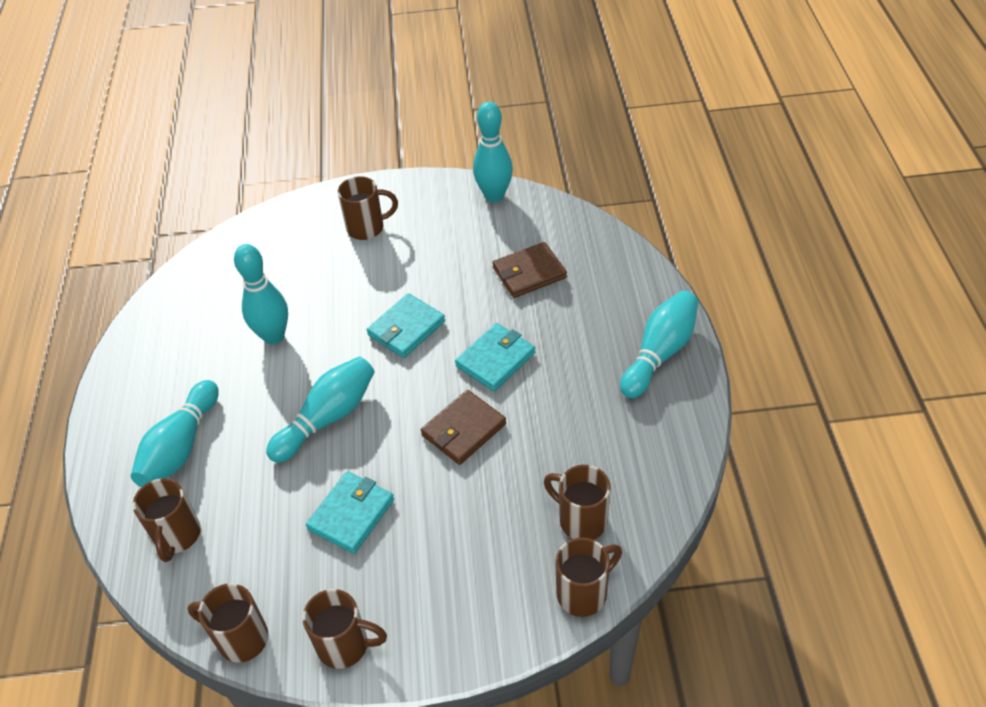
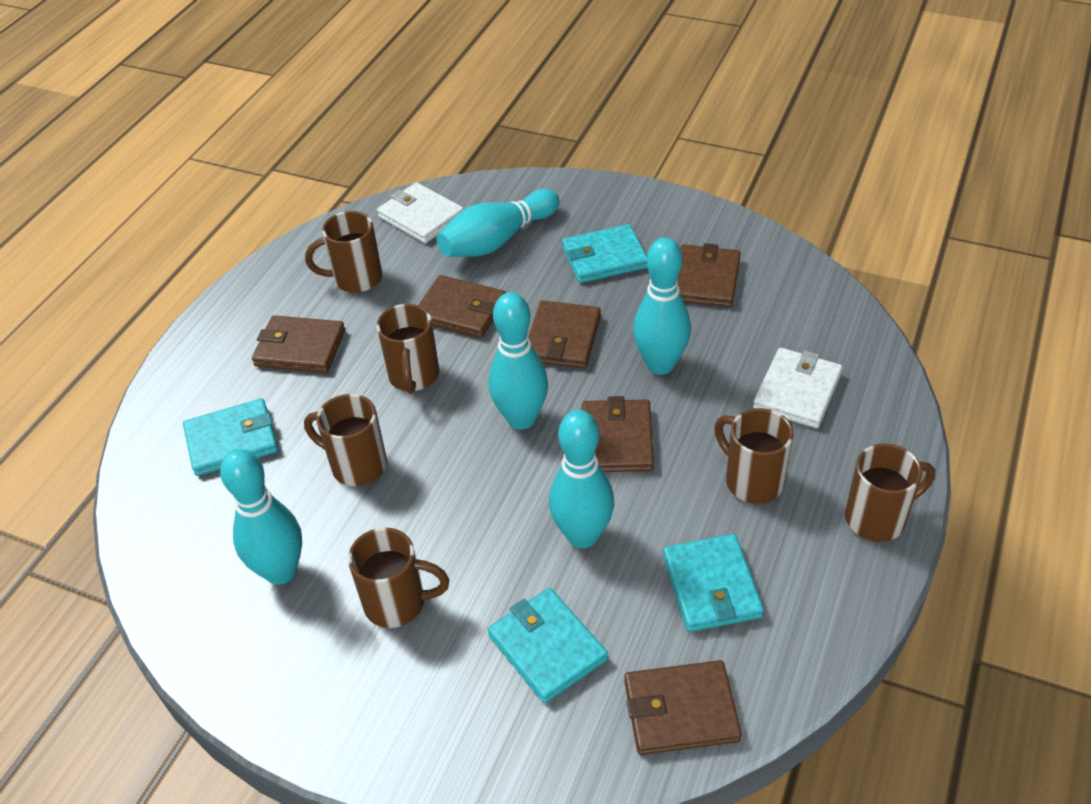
brown wallet: [421,390,506,465] [492,242,567,298] = 2 -> [252,315,345,373] [418,275,506,338] [528,300,601,368] [582,396,654,472] [625,660,742,755] [677,243,741,307] = 6
turquoise wallet: [306,471,394,554] [367,293,445,358] [455,323,535,391] = 3 -> [183,398,278,476] [488,588,608,703] [562,224,647,283] [663,534,764,632] = 4
white wallet: none = 0 -> [377,182,464,244] [753,348,843,428] = 2

